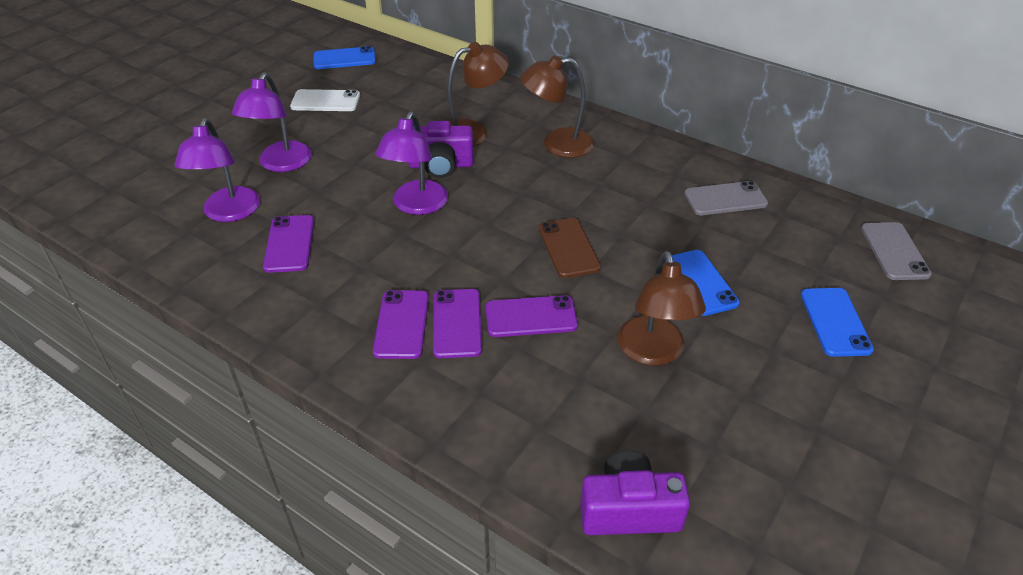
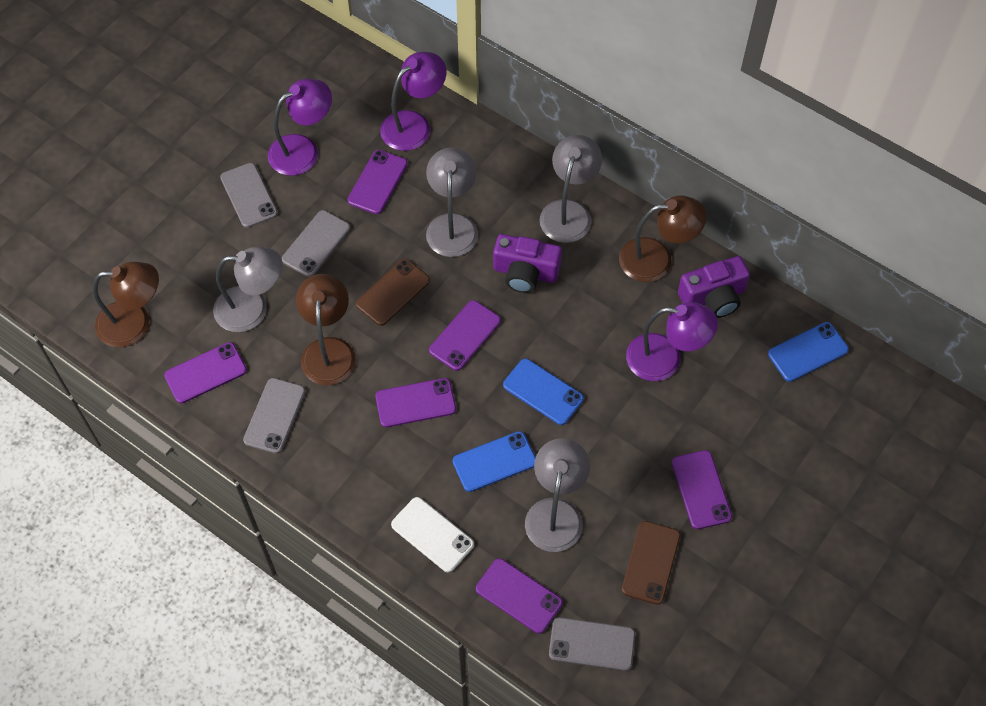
brown phone: [539,218,601,278] = 1 -> [356,259,430,326] [622,521,680,605] = 2
grey lamp: none = 0 -> [213,247,282,332] [426,148,478,257] [525,438,590,552] [540,135,602,243] = 4
grey phone: [684,181,768,215] [861,222,932,280] = 2 -> [220,163,278,228] [243,378,306,454] [282,210,350,277] [549,617,635,671] = 4
purple phone: [263,215,314,273] [373,290,429,359] [433,289,482,358] [485,295,578,337] = 4 -> [164,342,247,403] [347,150,408,214] [375,378,456,427] [429,300,501,371] [476,558,563,634] [672,450,732,529] = 6

